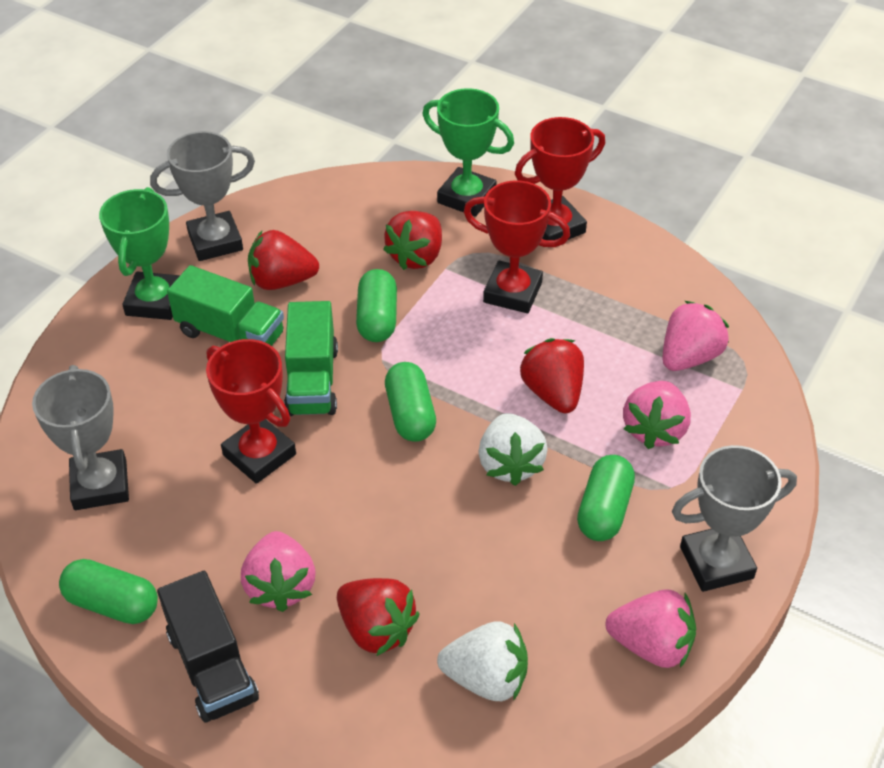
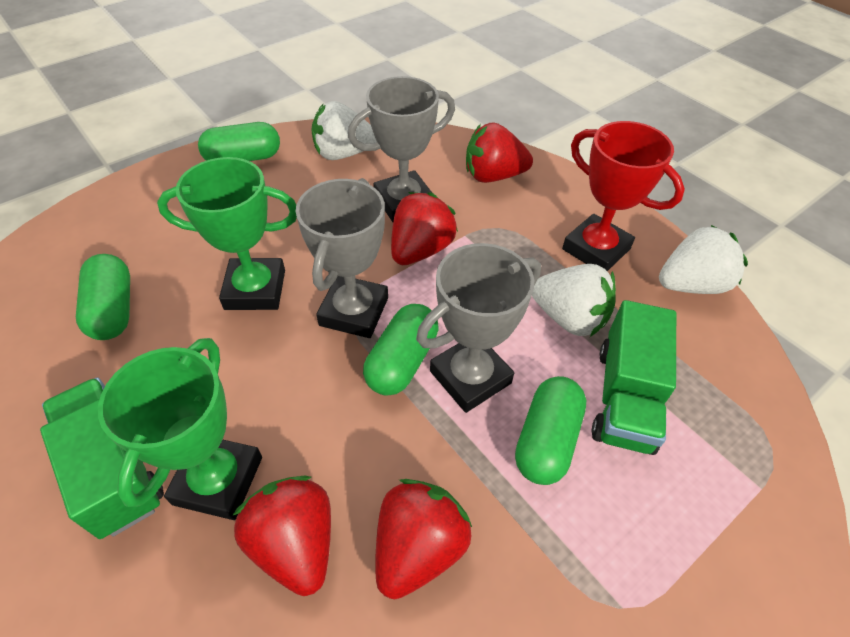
black truck: [157,571,259,723] = 1 -> none = 0
pink strawberry: [241,531,316,612] [605,589,696,668] [623,381,691,449] [663,301,729,371] = 4 -> none = 0
red trophy: [206,339,296,484] [464,181,570,313] [515,117,605,240] = 3 -> [562,121,685,271] = 1
white strawberry: [437,621,528,701] [478,413,548,486] = 2 -> [311,101,377,160] [532,264,616,337] [659,225,748,294] = 3

